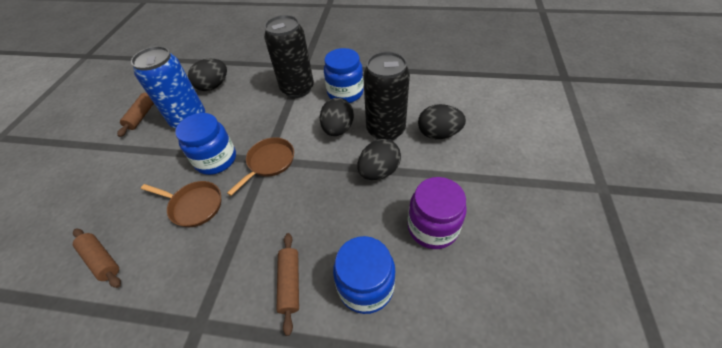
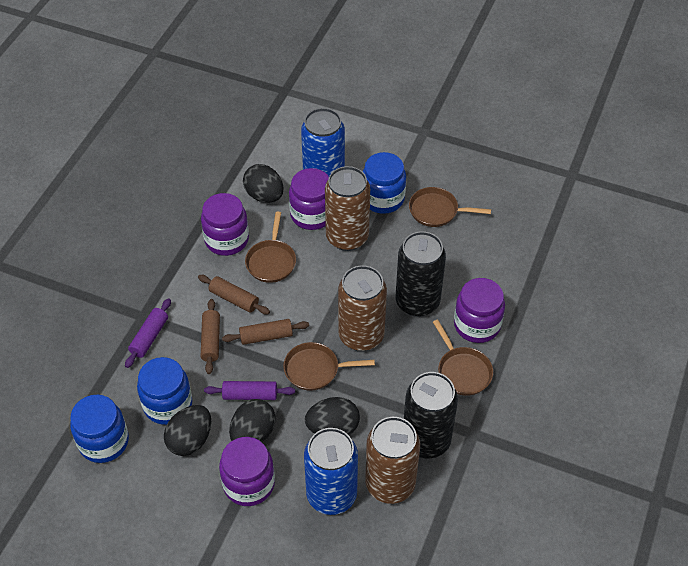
blue can: [131,46,205,128] = 1 -> [301,108,345,176] [304,428,358,515] = 2
brown can: none = 0 -> [325,166,370,251] [338,265,387,351] [365,417,420,504] = 3
brown pan: [141,181,221,227] [227,137,294,196] = 2 -> [245,212,296,283] [283,342,375,391] [409,187,491,227] [433,320,493,396] = 4
purple jar: [408,177,467,249] = 1 -> [201,193,249,256] [219,437,275,506] [289,168,329,230] [454,278,505,343] = 4
purple rolling pin: none = 0 -> [125,298,171,368] [204,381,295,400] = 2

